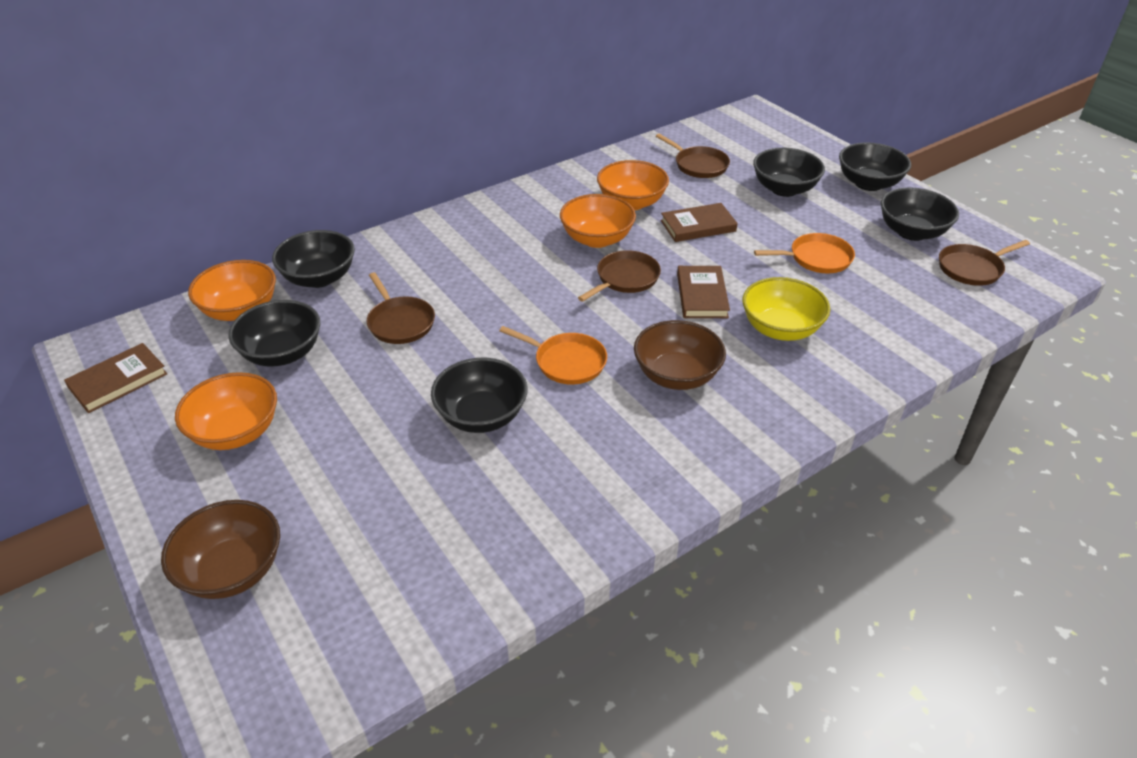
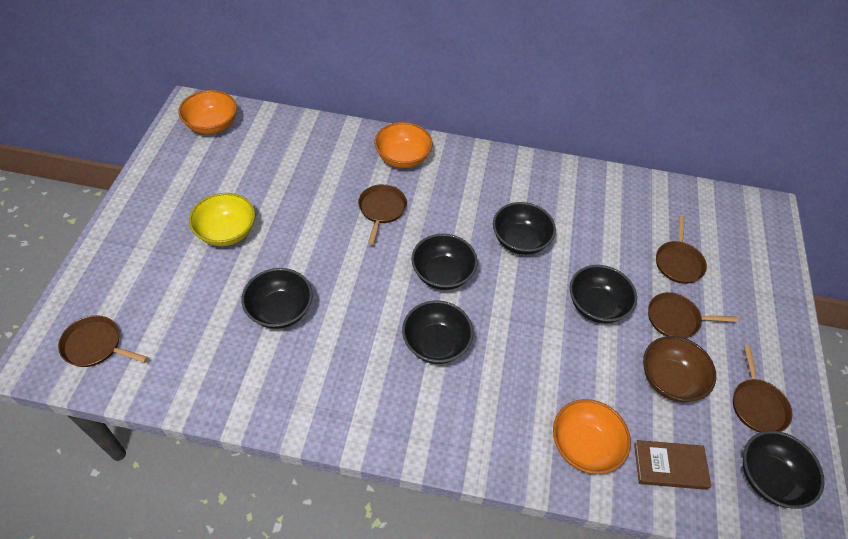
brown book: [64,343,168,413] [661,203,738,242] [677,266,730,318] = 3 -> [634,440,711,490] = 1
brown bowl: [161,500,280,599] [634,320,726,390] = 2 -> [643,336,716,402] = 1
brown pan: [366,272,435,344] [578,250,661,302] [656,134,730,178] [939,240,1030,286] = 4 -> [58,315,148,367] [358,184,407,245] [648,292,738,338] [656,215,707,284] [733,345,792,433] = 5
orange bowl: [175,372,277,450] [188,260,276,321] [560,194,636,248] [597,160,669,210] = 4 -> [178,90,237,134] [374,122,432,168] [553,399,631,474] = 3
orange pan: [499,326,607,385] [754,233,855,273] = 2 -> none = 0

